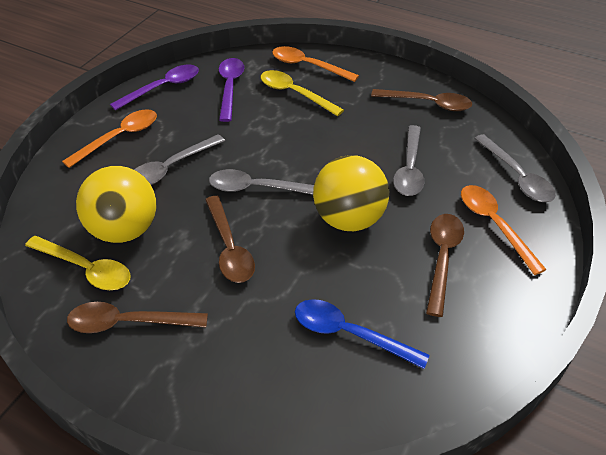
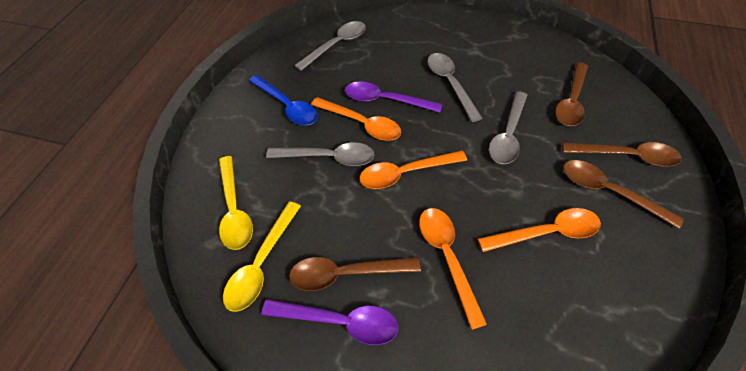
orange spoon: [62,109,157,168] [272,46,359,82] [461,185,547,275] = 3 -> [311,97,401,141] [359,151,467,189] [419,208,487,330] [478,208,601,252] = 4
yellow ball: [76,166,156,243] [313,155,389,231] = 2 -> none = 0

